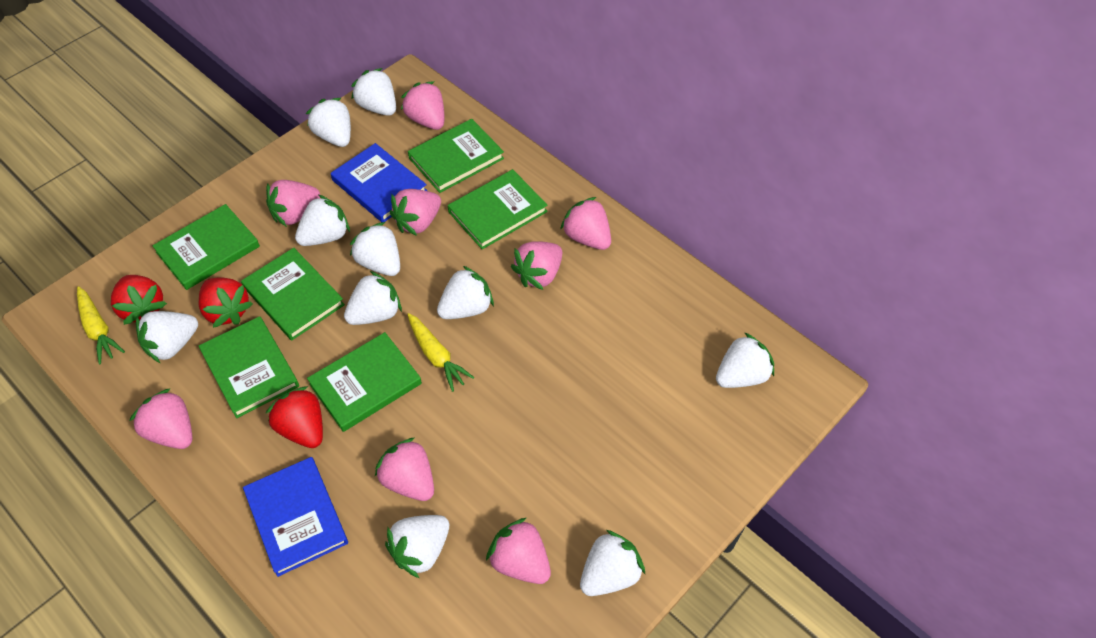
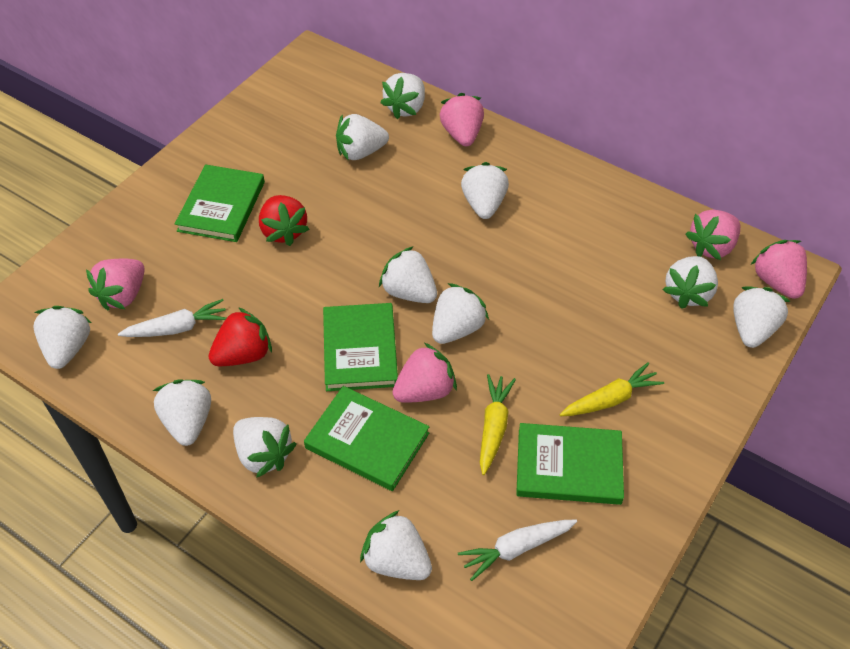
blue book: [243,457,348,577] [331,143,427,222] = 2 -> none = 0
green book: [152,204,260,290] [198,316,299,418] [241,248,345,341] [307,332,422,432] [408,119,504,193] [448,169,548,249] = 6 -> [175,165,265,242] [304,386,429,491] [323,303,398,391] [516,423,624,505] = 4
pink strawberry: [129,388,192,449] [266,180,320,227] [375,438,434,501] [390,189,441,236] [401,81,444,130] [486,518,551,584] [511,241,563,290] [560,197,611,250] = 8 -> [86,258,145,310] [392,343,457,403] [440,93,484,146] [685,210,740,260] [751,240,807,299] = 5
red strawberry: [111,275,167,325] [199,277,253,328] [265,386,323,448] = 3 -> [209,307,272,366] [259,195,309,246] = 2
white carrot: none = 0 -> [118,299,226,337] [458,520,577,581] = 2
white strawberry: [136,311,198,363] [295,195,350,246] [306,98,351,147] [344,271,402,325] [350,222,400,276] [351,68,396,116] [385,515,449,578] [437,266,494,319] [580,530,645,596] [716,332,774,388] = 10 -> [33,306,92,369] [153,380,211,446] [233,417,296,478] [336,114,389,160] [360,510,432,580] [379,246,437,303] [380,73,425,119] [432,283,489,344] [461,162,509,219] [663,256,718,309] [733,286,791,348] = 11

